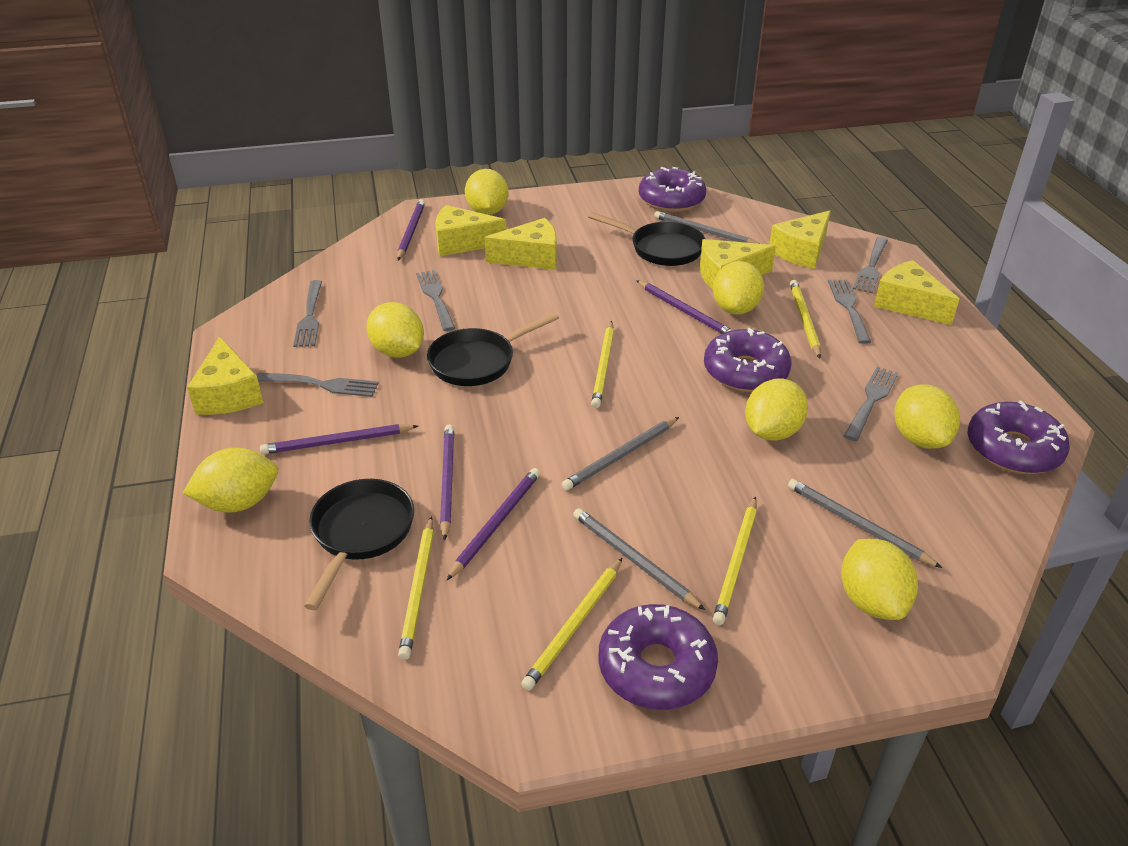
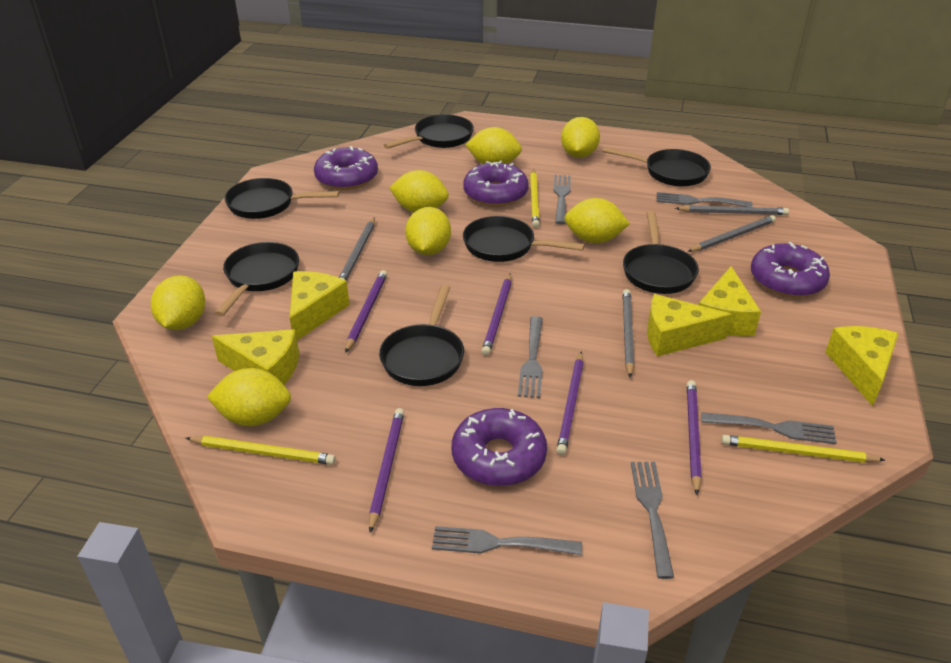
black pan: [304,479,414,610] [427,312,559,386] [588,212,705,266] = 3 -> [215,242,299,317] [225,178,339,219] [379,285,464,386] [384,114,474,149] [463,216,585,262] [602,147,711,186] [623,211,699,294] = 7
yellow cheese: [187,336,264,415] [436,205,506,256] [484,218,557,270] [700,239,776,289] [769,210,831,269] [874,260,959,325] = 6 -> [212,329,299,385] [290,271,350,340] [647,294,732,356] [699,266,761,336] [825,326,899,406] = 5
yellow pencil: [398,516,434,660] [521,558,622,691] [591,321,614,408] [713,497,757,625] [790,280,821,359] = 5 -> [186,436,336,465] [530,169,540,228] [721,435,885,463] = 3

